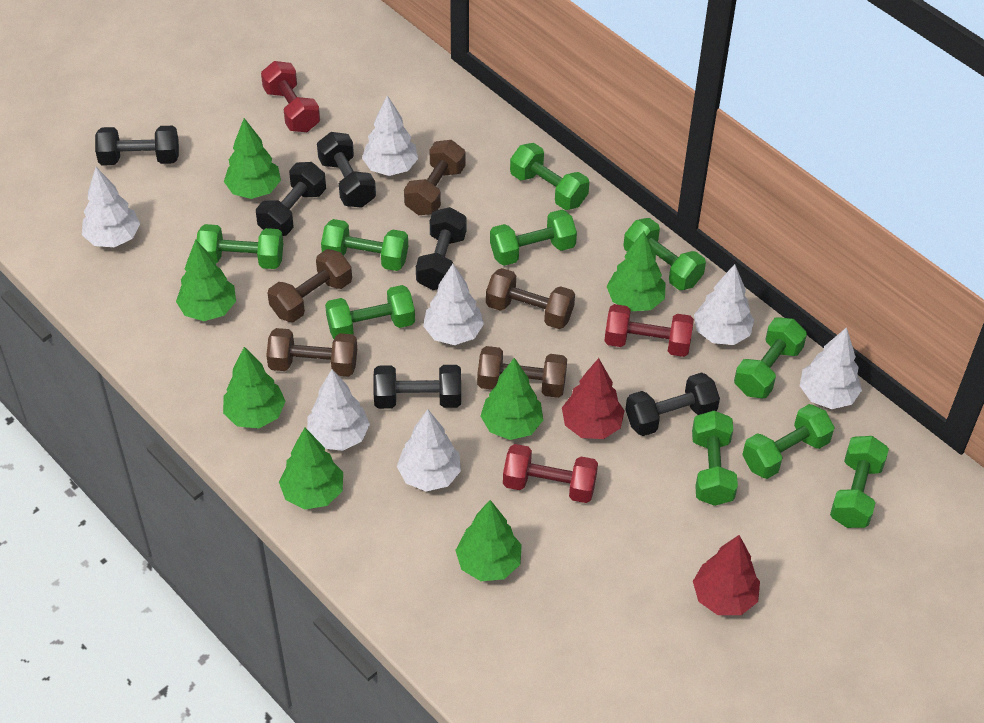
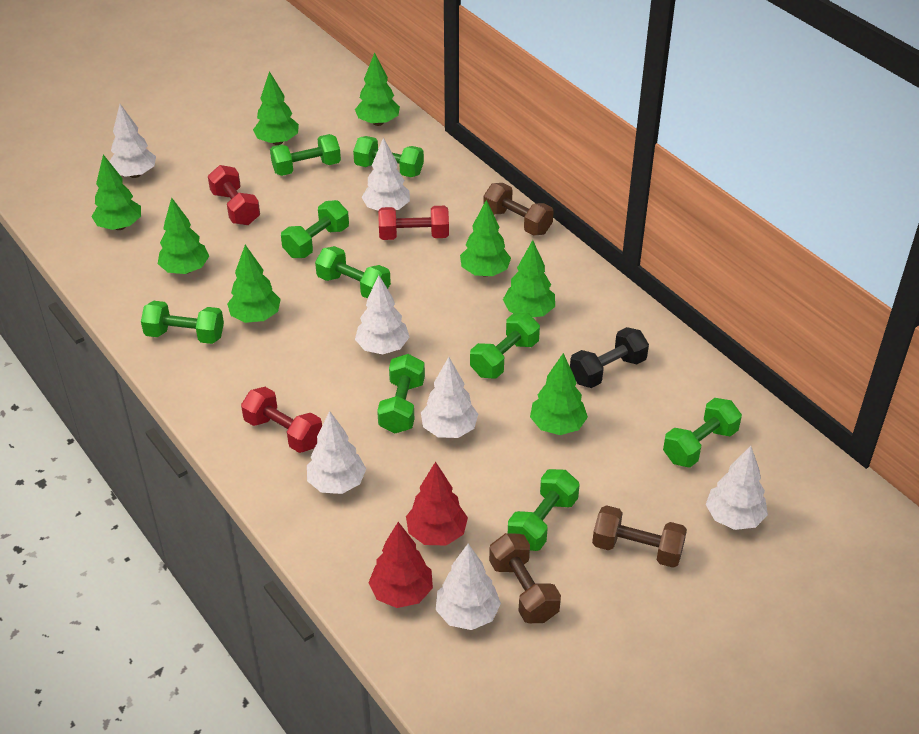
black dumbbell: [95,126,179,165] [256,162,326,236] [317,132,376,208] [373,365,461,409] [416,207,467,290] [625,372,720,436] = 6 -> [570,327,649,388] = 1
brown dumbbell: [266,328,357,377] [268,249,352,322] [404,140,465,215] [477,346,567,398] [486,268,575,329] = 5 -> [483,183,554,236] [489,533,561,623] [592,505,687,568] = 3
green dumbbell: [197,224,283,269] [321,219,408,271] [325,285,415,339] [490,210,577,266] [510,143,589,210] [623,218,706,290] [692,411,738,506] [734,317,807,398] [742,404,835,479] [830,436,889,528] = 10 -> [141,301,224,344] [270,134,341,176] [281,200,349,258] [315,246,391,299] [353,136,424,177] [377,354,425,433] [470,313,540,379] [508,469,579,551] [663,398,742,467] = 9
green tree: [176,239,236,321] [223,347,286,428] [224,118,281,199] [279,428,343,509] [455,500,522,581] [481,358,543,440] [606,231,666,311] = 7 -> [91,155,141,230] [158,197,209,274] [227,245,281,323] [253,71,299,145] [355,52,400,126] [460,200,511,276] [503,240,555,317] [530,353,588,435] = 8

